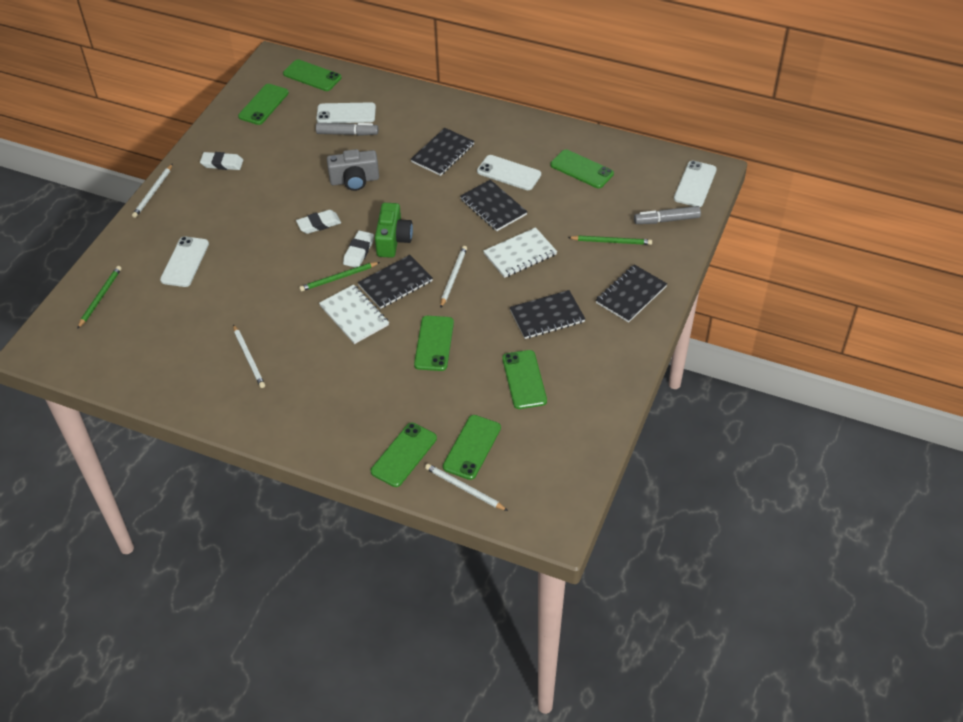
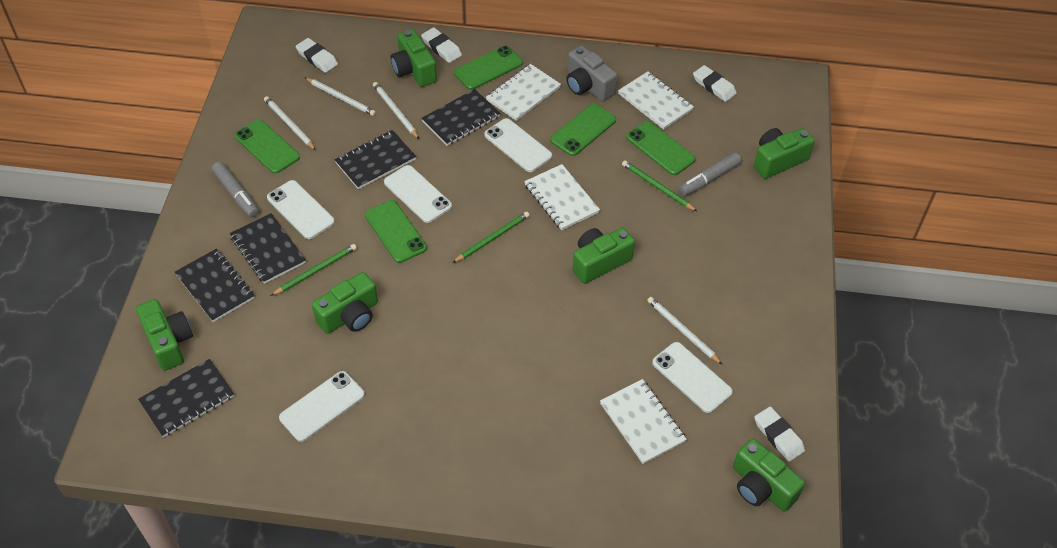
green camera: [375,203,413,258] = 1 -> [136,299,193,371] [312,272,378,334] [391,29,437,87] [573,227,635,284] [733,438,805,512] [754,128,815,179] = 6
green phone: [238,84,289,125] [283,59,342,91] [371,423,437,487] [414,316,454,371] [443,415,501,480] [502,350,547,409] [550,149,614,188] = 7 -> [234,119,300,174] [365,200,427,263] [454,46,523,90] [550,103,616,156] [626,121,696,175] = 5
white eraser: [200,152,243,170] [296,210,341,234] [343,231,374,268] = 3 -> [295,38,338,73] [421,27,462,63] [693,65,737,102] [755,406,805,462] = 4
white notebook: [319,284,389,344] [483,227,557,278] = 2 -> [486,64,561,121] [524,164,600,230] [600,379,687,464] [618,71,694,130] = 4
white phone: [160,236,209,287] [316,102,376,123] [477,155,541,190] [674,161,717,207] = 4 -> [267,180,335,239] [279,371,365,442] [384,165,452,223] [484,118,552,172] [652,342,733,413] = 5

